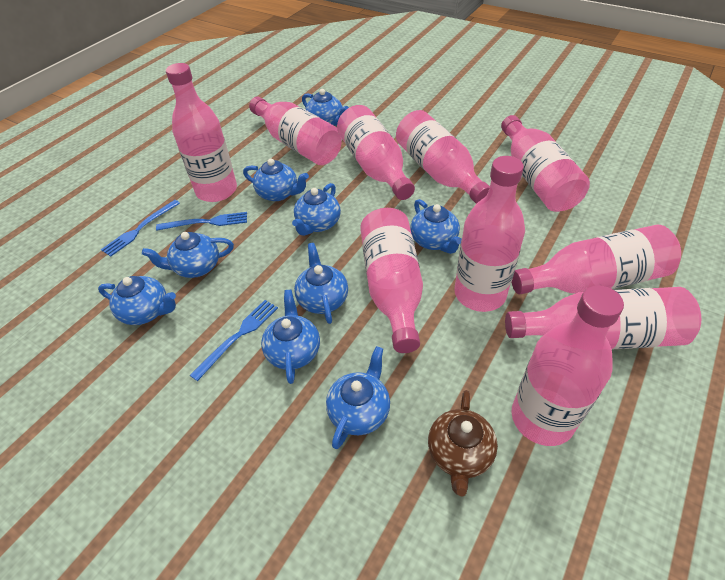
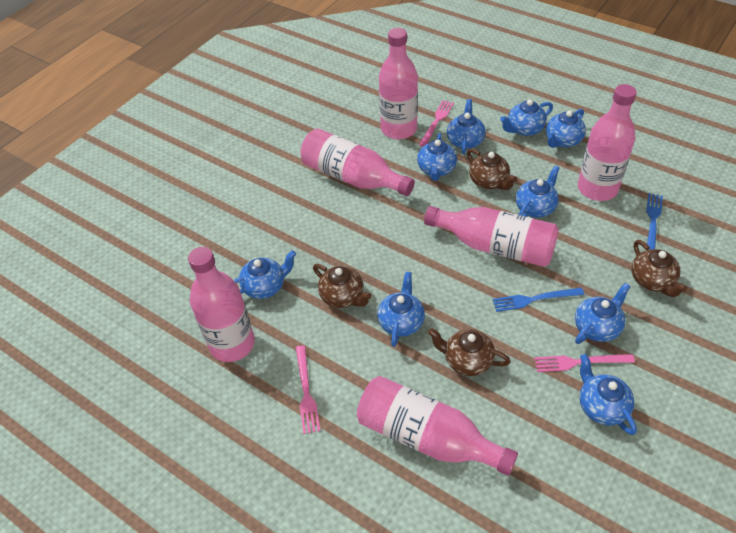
blue fork: [101,200,180,257] [156,212,247,231] [190,300,278,381] = 3 -> [492,288,584,312] [646,193,663,250] = 2
brown teapot: [428,390,498,497] = 1 -> [313,264,372,308] [428,328,511,376] [467,149,517,190] [631,240,687,297] = 4
pink bottle: [166,63,237,202] [249,97,342,165] [337,105,415,200] [360,208,423,353] [396,110,490,204] [454,156,525,312] [501,115,590,212] [505,287,701,349] [511,285,624,446] [512,225,681,294] = 10 -> [188,247,255,362] [301,129,415,196] [357,376,518,476] [379,28,418,139] [424,206,559,267] [578,84,637,201] = 6
pink fork: none = 0 -> [296,345,320,434] [419,100,454,147] [534,354,635,372] = 3

